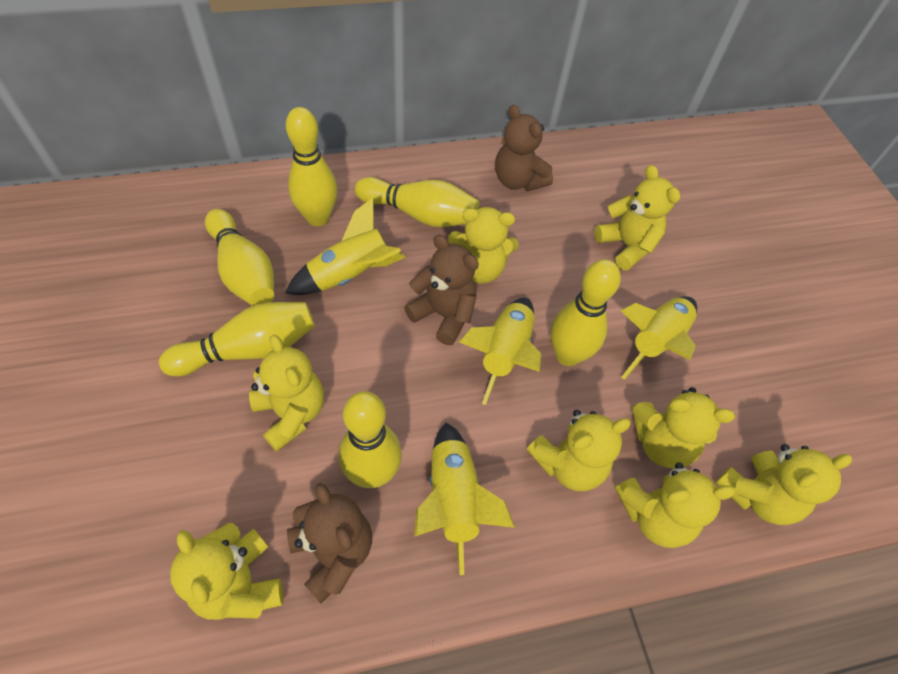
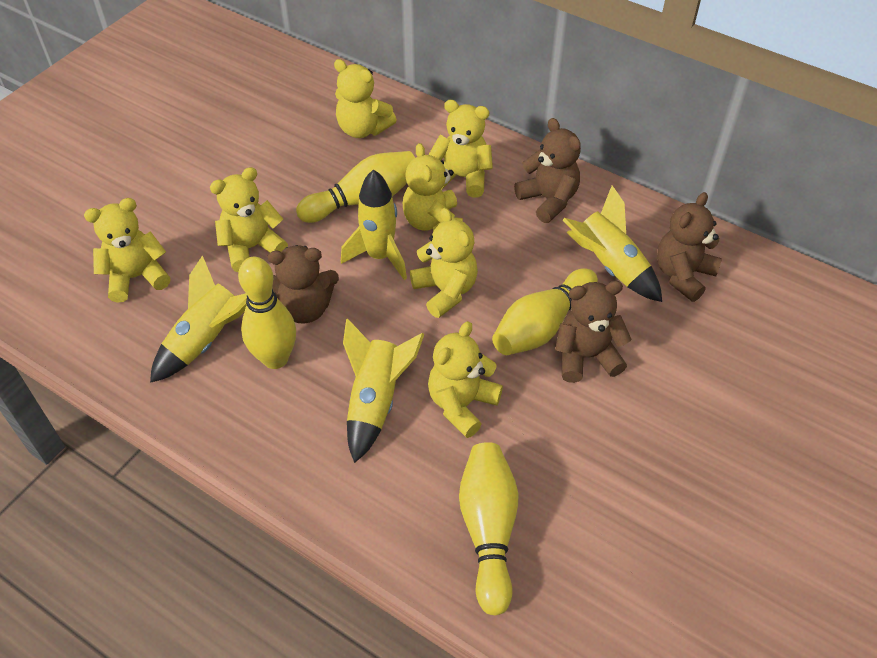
brown teddy bear: [287,483,372,603] [404,235,479,345] [495,105,553,191] = 3 -> [268,245,339,323] [514,118,581,223] [555,281,632,383] [657,192,722,302] = 4
yellow bowling pin: [159,302,315,376] [205,209,274,306] [286,107,337,226] [339,391,402,488] [355,177,479,227] [551,259,621,366] = 6 -> [238,257,296,369] [296,151,415,223] [459,442,518,616] [492,268,598,355] = 4
yellow teddy bear: [170,523,283,620] [249,335,324,452] [448,207,519,283] [527,410,631,491] [594,165,680,270] [615,462,735,548] [632,387,735,468] [715,444,852,525] = 8 -> [84,198,171,303] [210,167,288,272] [334,59,397,138] [403,143,463,231] [410,208,478,318] [428,321,503,438] [429,100,493,198] = 7

